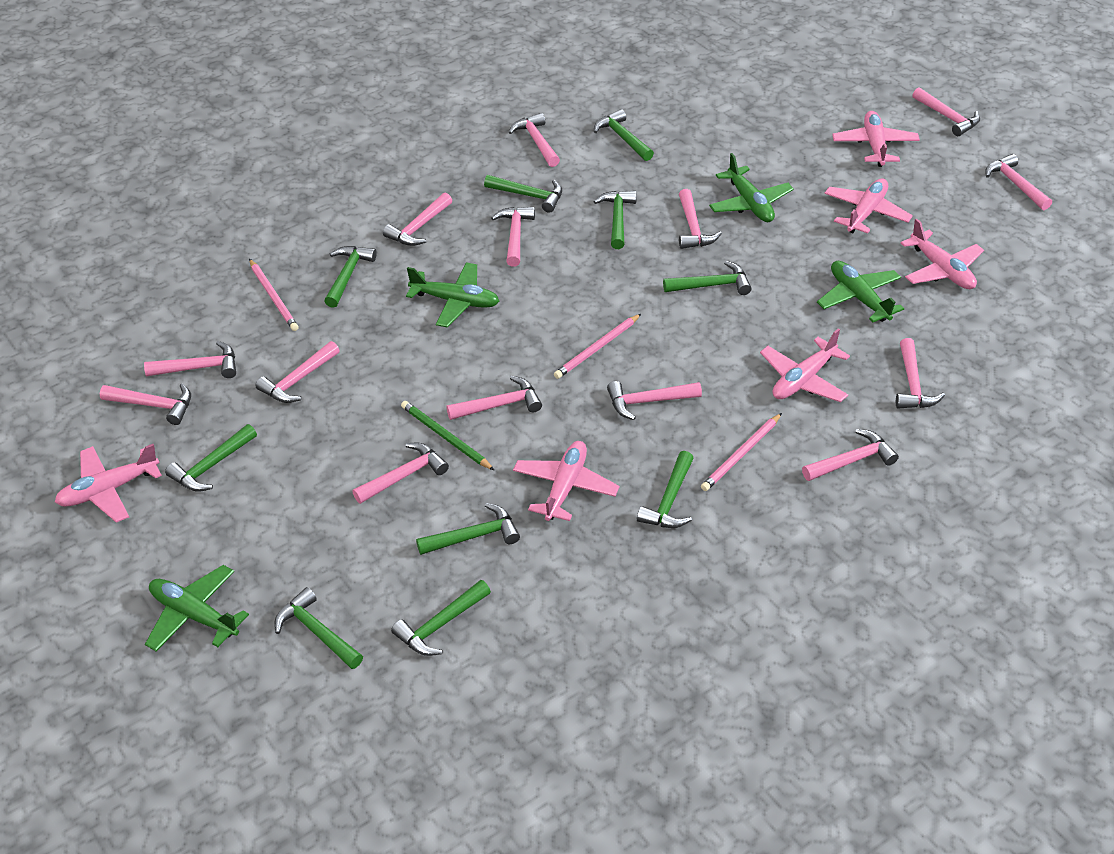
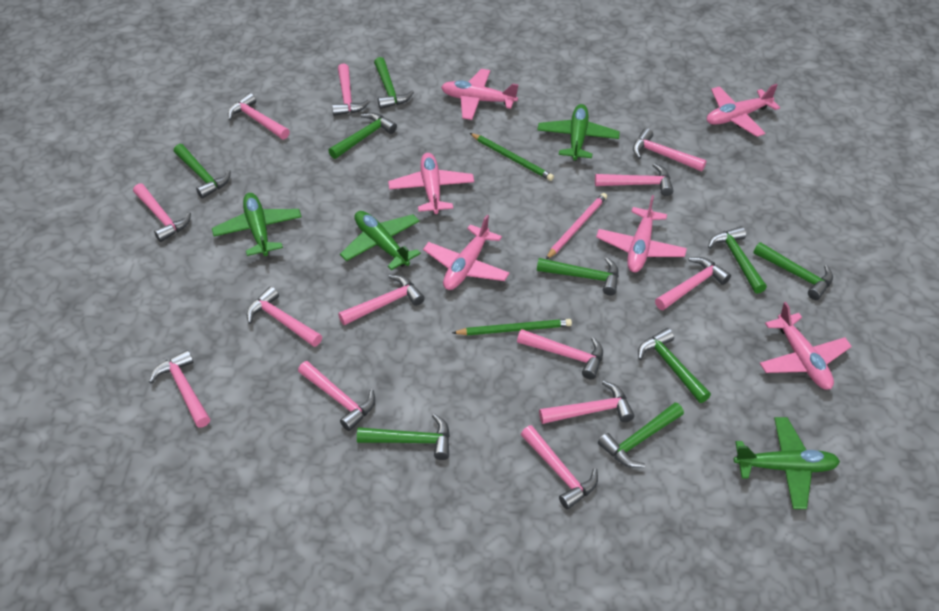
green hammer: [165,424,257,492] [274,587,363,669] [324,246,377,308] [391,580,491,656] [416,503,520,555] [484,175,562,213] [593,191,637,249] [594,109,654,161] [637,451,694,528] [663,261,752,295] = 10 -> [174,144,231,198] [328,113,397,159] [357,414,450,460] [374,57,414,109] [537,257,619,295] [598,402,684,468] [638,328,711,403] [708,226,767,294] [753,242,833,300] = 9
green pencil: [401,401,494,470] = 1 -> [452,319,572,335] [470,133,554,181] = 2
pink hammer: [100,383,191,425] [144,341,236,378] [255,341,340,403] [352,443,449,504] [383,193,452,246] [446,376,542,420] [491,207,535,267] [509,113,560,167] [607,381,702,420] [679,189,722,249] [802,429,899,481] [896,338,945,408] [912,87,980,136] [985,154,1052,210] = 14 -> [133,183,191,242] [149,350,210,428] [228,93,290,140] [247,287,322,347] [298,361,375,431] [332,63,370,116] [338,275,425,326] [517,329,603,380] [521,425,598,509] [539,381,634,424] [595,163,673,196] [633,128,706,171] [655,257,731,310] = 13
pink pencil: [249,259,299,331] [554,314,641,379] [701,413,782,491] = 3 -> [546,193,607,259] = 1

